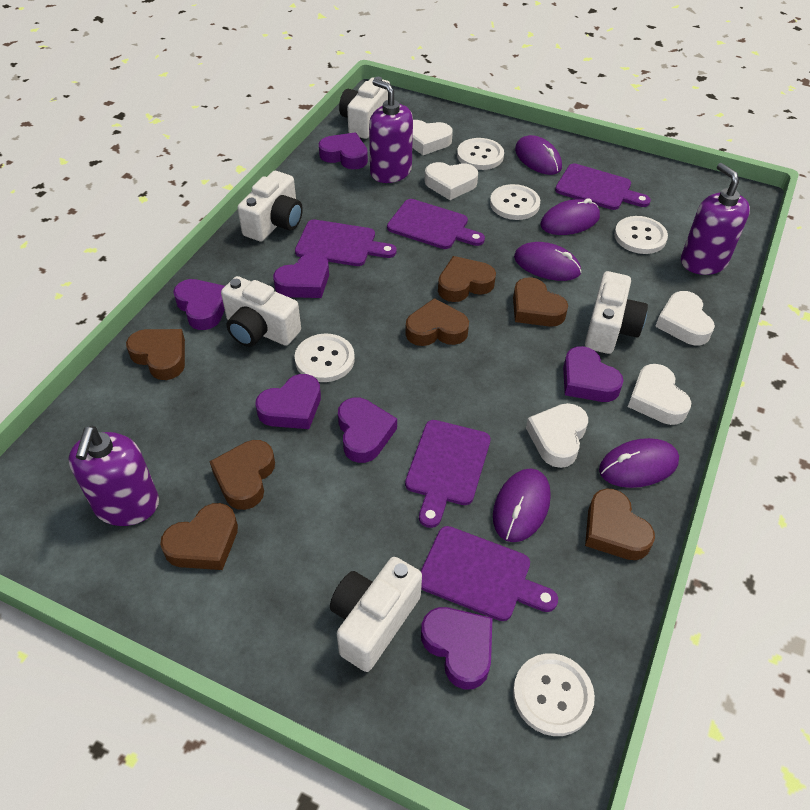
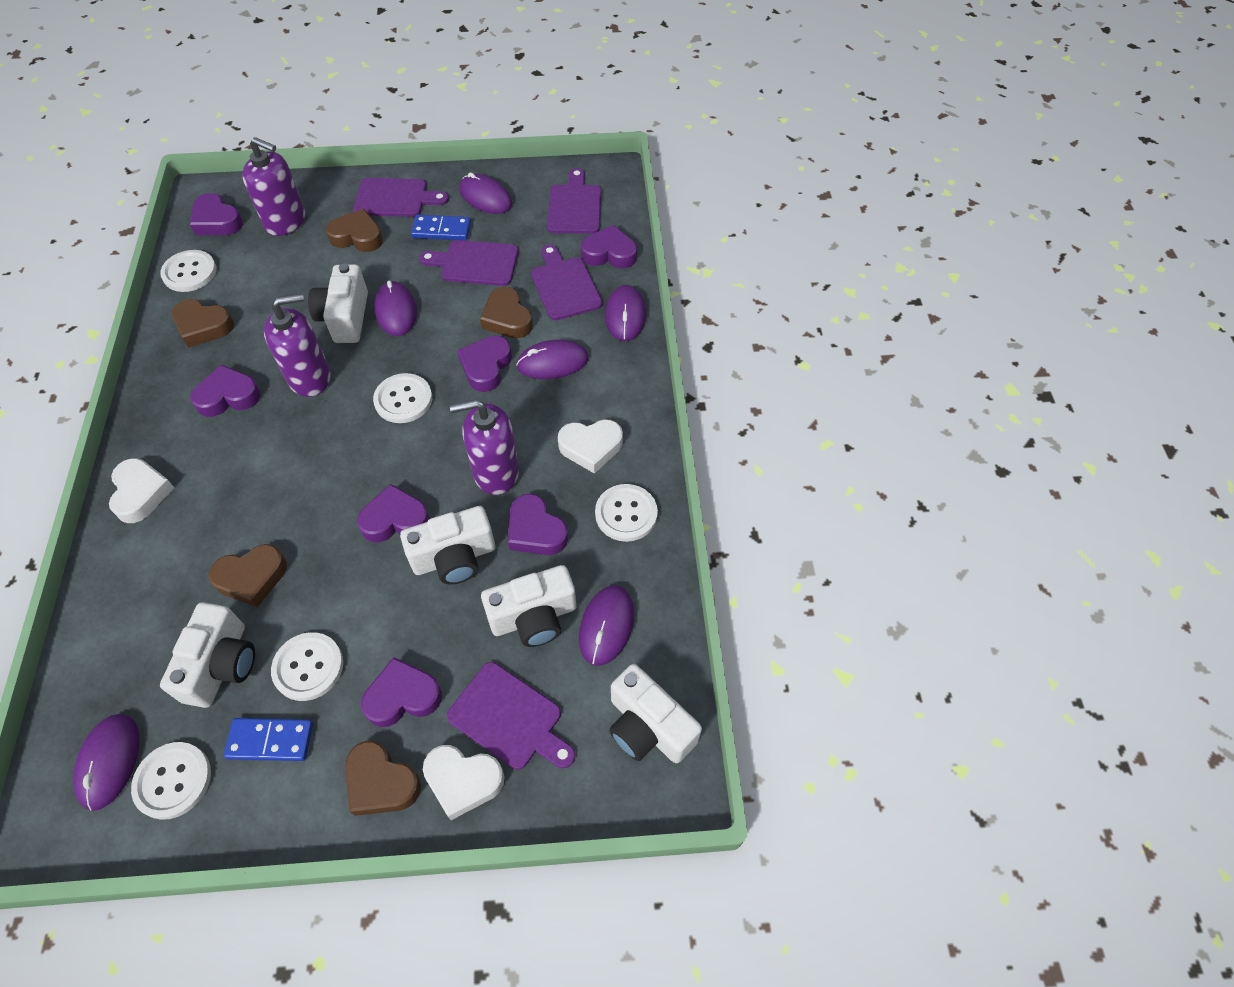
blue domino: none = 0 -> [224,718,313,761] [411,215,471,240] = 2
brown heart: [126,329,185,380] [160,503,238,570] [209,440,275,510] [405,298,469,346] [438,256,496,302] [513,277,568,327] [585,488,655,560] = 7 -> [172,299,234,348] [209,544,287,607] [326,209,383,252] [345,741,421,816] [480,287,533,338] = 5
purple mouse: [493,468,551,542] [514,242,581,281] [515,135,562,175] [540,198,600,235] [599,438,679,488] = 5 -> [73,714,139,811] [374,281,417,336] [459,172,512,214] [516,340,589,379] [579,585,634,666] [605,285,646,341] = 6
white heart: [412,120,453,155] [425,162,478,200] [526,403,588,468] [628,364,691,425] [655,291,715,346] = 5 -> [109,458,174,523] [423,745,505,820] [558,419,623,474] = 3

